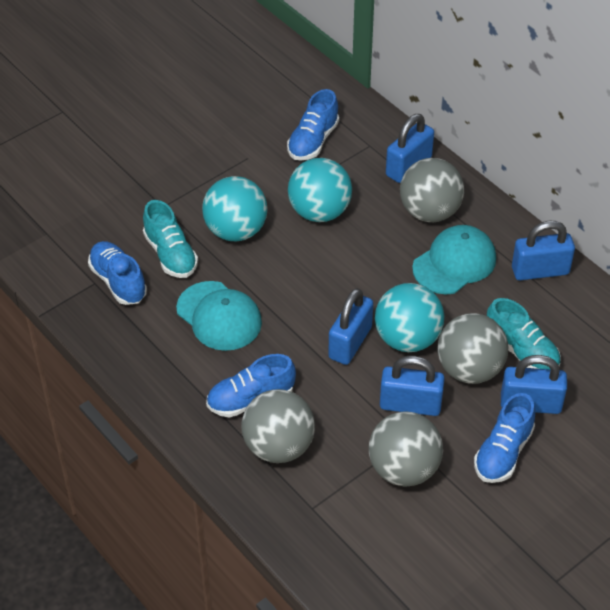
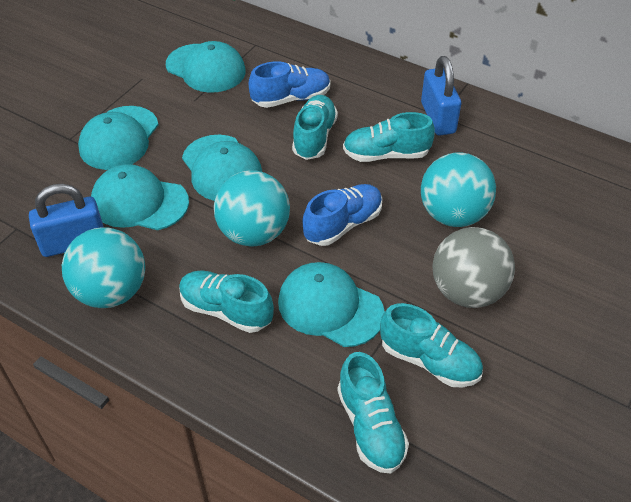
blue padlock: [328,288,373,365] [380,356,445,416] [386,114,434,183] [501,355,567,414] [512,221,575,280] = 5 -> [29,184,104,257] [421,56,461,135] = 2
blue shoe: [88,241,147,305] [206,354,296,418] [287,89,339,160] [474,393,535,483] = 4 -> [249,61,330,108] [303,184,382,246] = 2
grey ball: [242,389,315,463] [369,412,443,486] [400,158,464,222] [437,313,508,384] = 4 -> [432,227,515,308] = 1
turquoise cap: [176,281,262,351] [412,225,496,294] = 2 -> [78,106,158,170] [91,164,189,230] [166,41,246,93] [182,135,262,201] [278,262,385,347] = 5
turquoise shoe: [143,200,198,278] [487,298,561,369] = 2 -> [179,270,274,333] [292,95,338,160] [337,352,409,473] [343,112,435,162] [380,303,483,387] = 5

